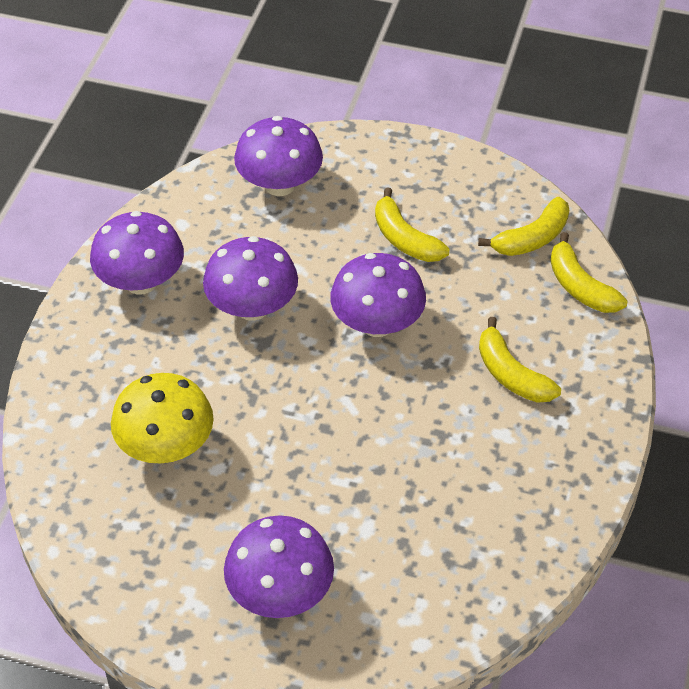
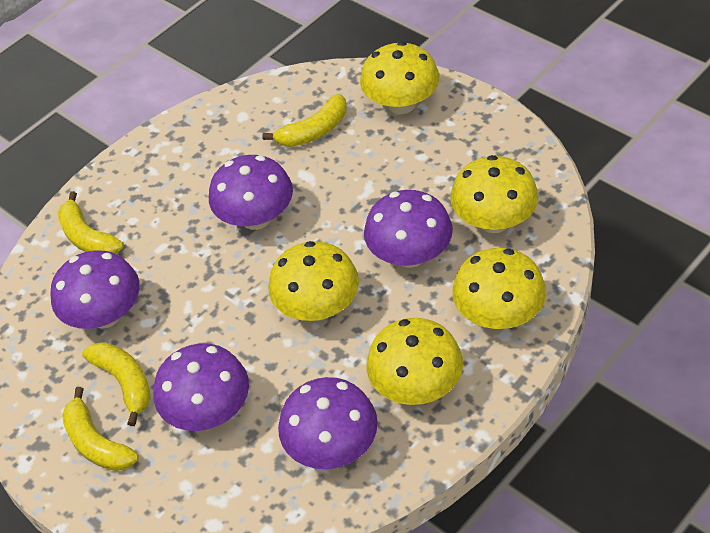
yellow mushroom: [111,373,214,463] = 1 -> [268,241,359,321] [360,41,440,114] [366,318,463,405] [450,155,539,233] [452,248,546,329] = 5

